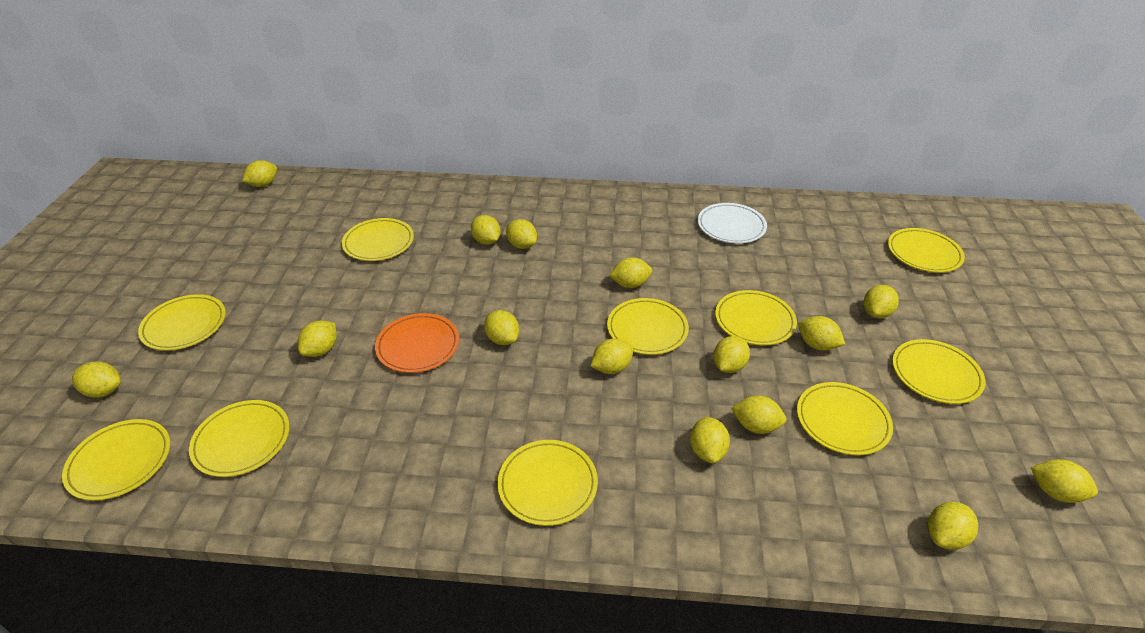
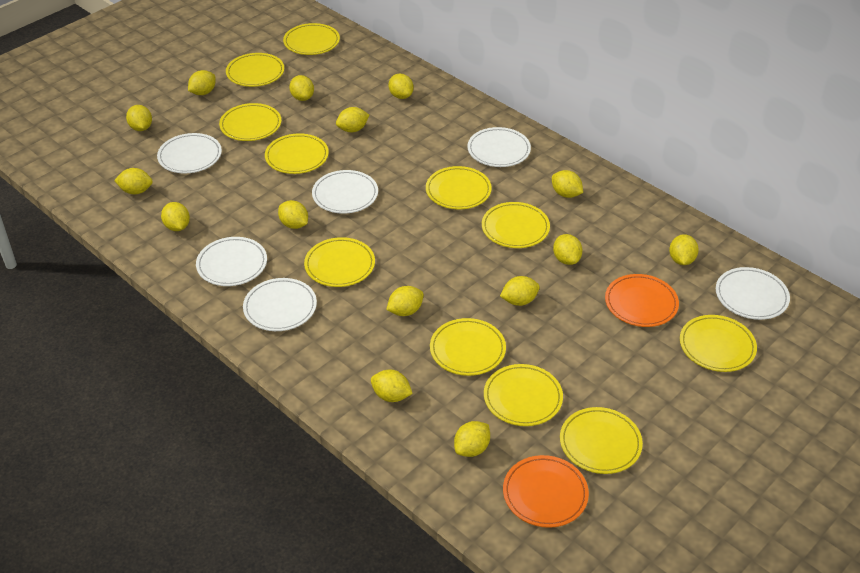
orange plate: [375,313,459,373] = 1 -> [503,455,589,528] [605,274,679,327] = 2
white plate: [698,203,767,244] = 1 -> [157,133,222,174] [196,237,267,286] [243,278,317,331] [312,170,378,214] [467,127,531,167] [716,267,790,320] = 6
yellow plate: [62,419,170,501] [138,294,226,351] [189,400,289,477] [342,218,414,261] [498,440,598,526] [607,298,689,355] [715,290,797,346] [797,382,893,455] [888,228,965,273] [892,339,986,404] = 10 -> [219,103,281,141] [226,53,284,87] [265,133,329,174] [283,23,340,55] [304,237,375,287] [426,166,492,209] [430,318,506,376] [482,202,550,248] [484,364,563,426] [560,407,643,474] [680,315,757,372] = 11

